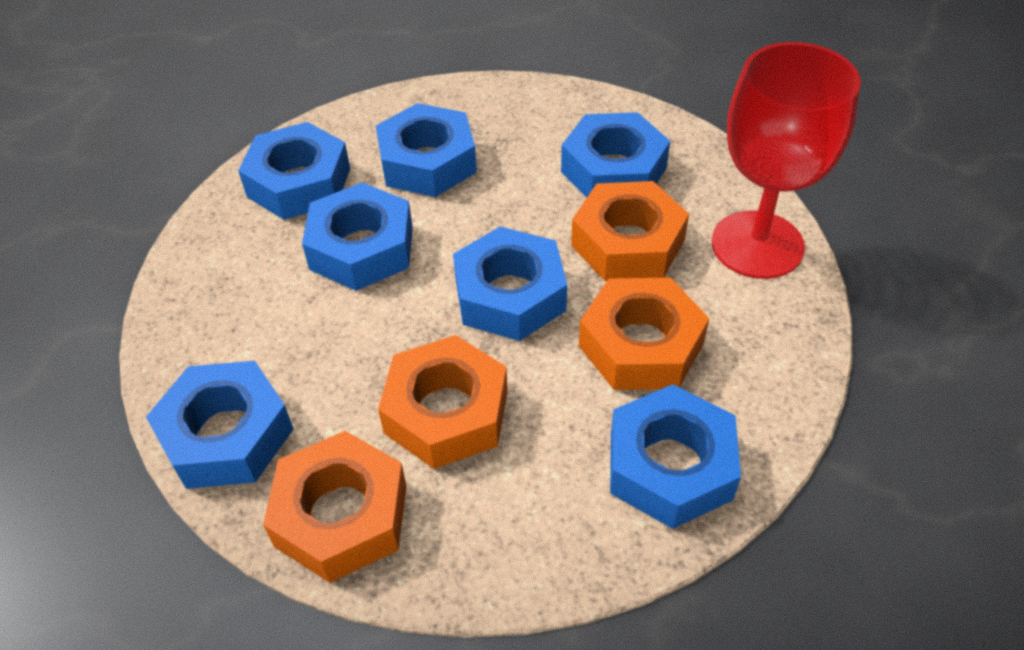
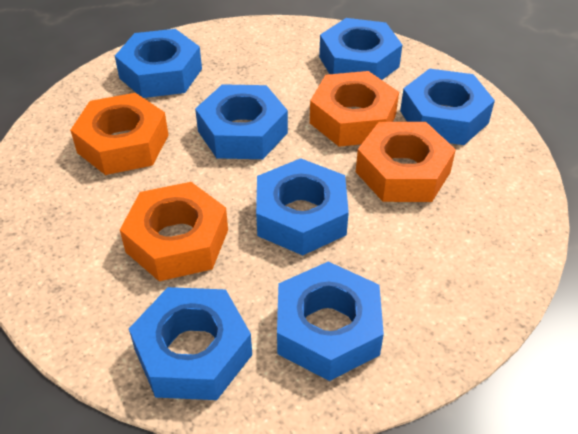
red goblet: [711,42,861,279] = 1 -> none = 0

